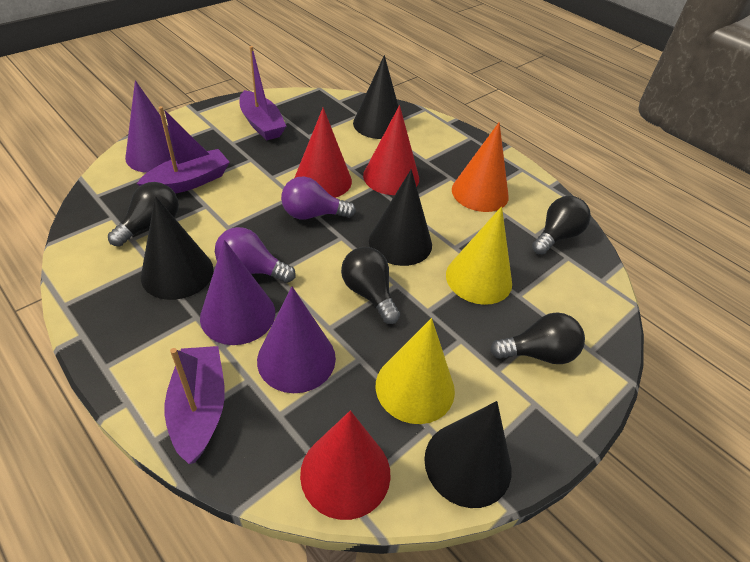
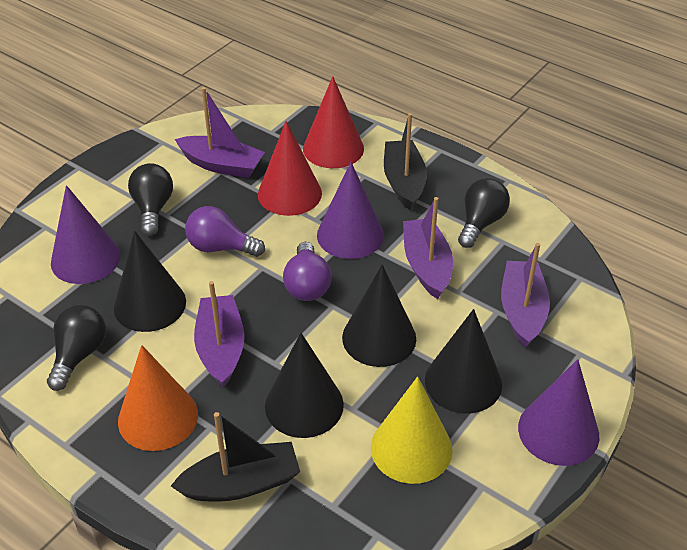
black boat: none = 0 -> [171,412,300,501] [384,113,427,210] = 2
black light bulb: [108,182,179,246] [341,247,400,324] [490,312,585,364] [532,196,591,255] = 4 -> [47,305,106,391] [128,163,173,236] [458,178,510,248] = 3
purple boat: [137,106,230,194] [165,346,225,464] [240,46,286,140] = 3 -> [175,87,265,178] [194,281,245,388] [403,197,453,299] [501,243,550,348] = 4
red cone: [294,108,352,198] [300,411,391,520] [363,105,419,195] = 3 -> [258,121,322,216] [303,76,364,168] = 2
yellow cone: [376,318,455,424] [446,206,512,305] = 2 -> [371,377,453,484] = 1

